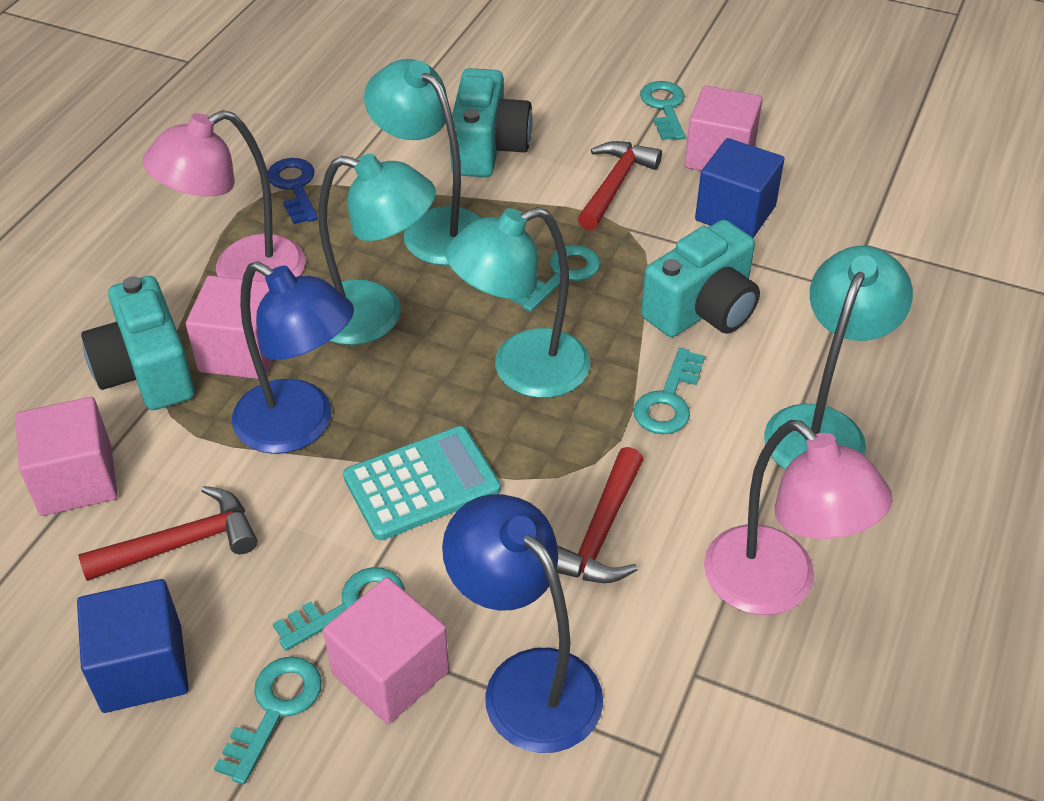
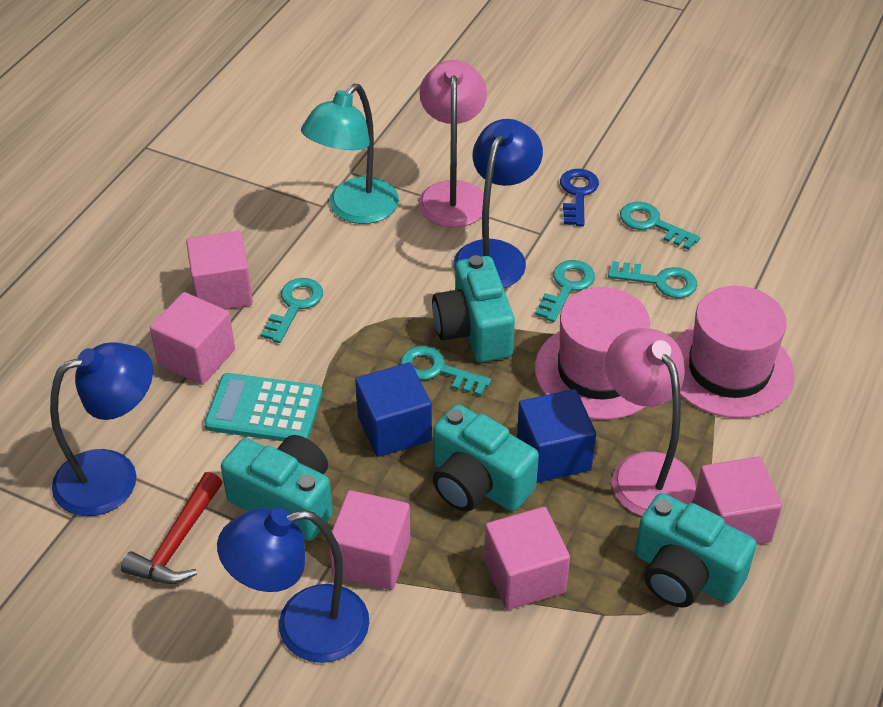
blue lamp: [232,261,354,454] [442,494,603,753] = 2 -> [50,342,153,516] [217,508,369,663] [454,119,543,288] = 3
pink cube: [15,397,118,516] [186,275,273,379] [323,577,449,724] [685,86,763,171] = 4 -> [150,292,235,385] [186,231,253,309] [329,490,411,590] [484,507,570,610] [693,456,782,545] = 5
pink hat: none = 0 -> [535,287,650,420] [674,286,795,418] = 2
red hammer: [79,486,257,581] [557,447,643,583] [578,141,662,231] = 3 -> [121,472,222,584] = 1
turquoise camera: [81,276,195,410] [450,68,533,177] [641,220,760,337] = 3 -> [221,435,333,541] [432,255,515,362] [433,404,539,512] [635,493,757,608] = 4
turquoise lamp: [319,154,436,345] [364,59,481,265] [445,207,590,398] [764,246,913,470] = 4 -> [301,83,399,224] = 1

